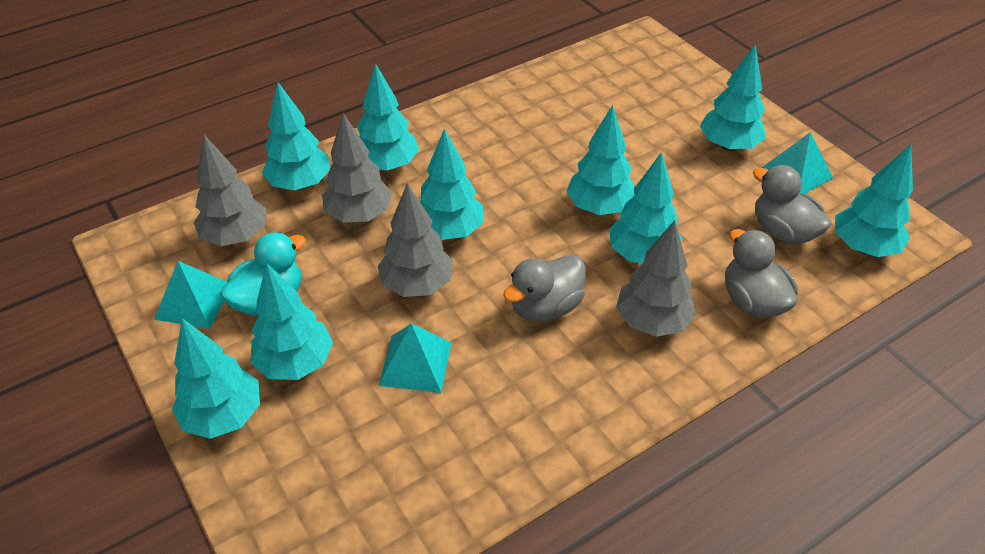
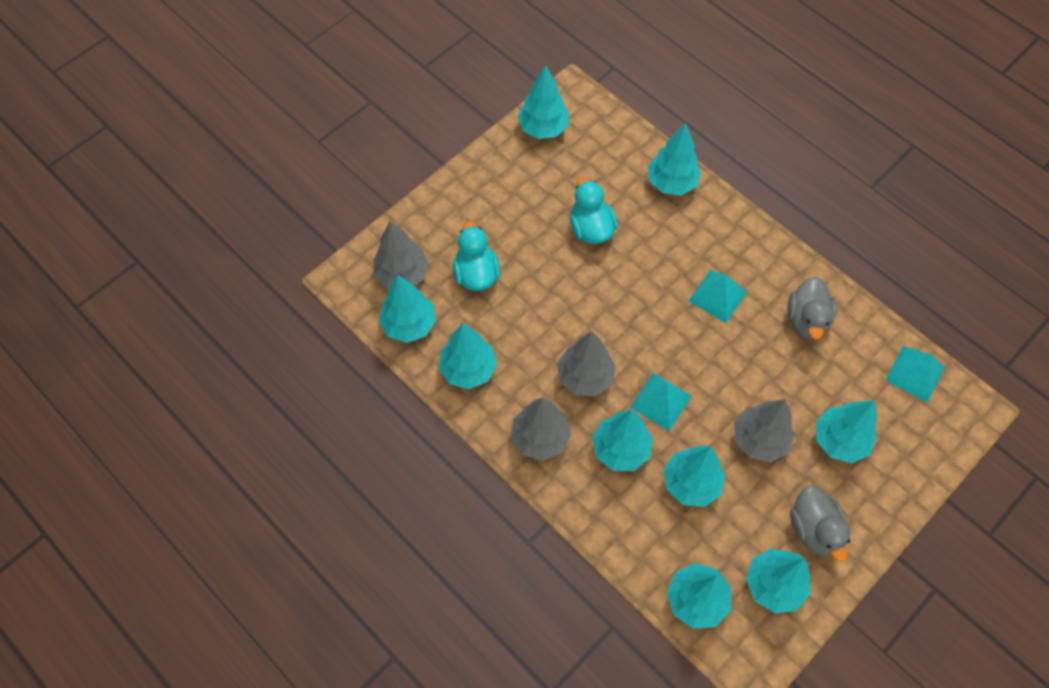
grey duck: [503,254,586,322] [725,229,798,318] [753,165,831,244] = 3 -> [787,277,837,339] [790,485,850,562] = 2
turquoise duck: [220,232,306,316] = 1 -> [453,221,500,291] [570,177,618,244] = 2

